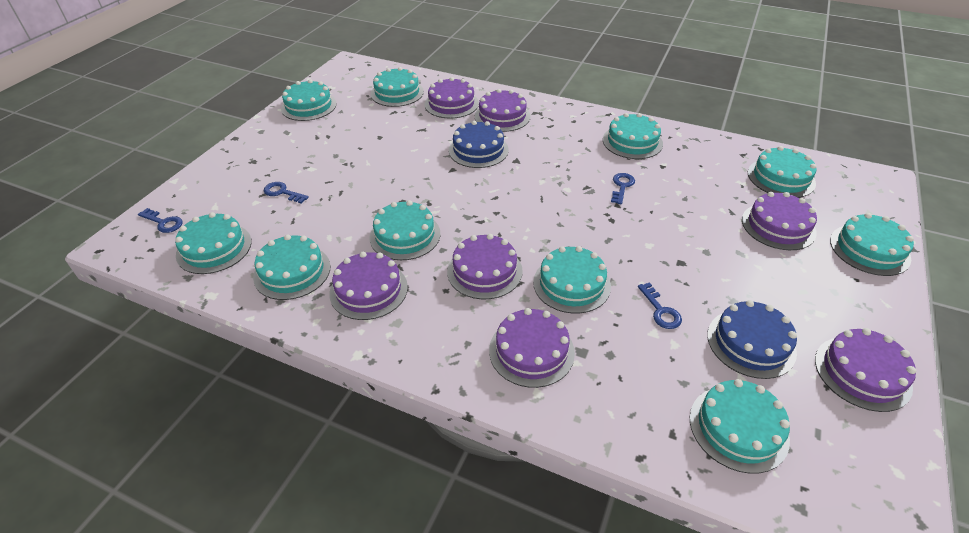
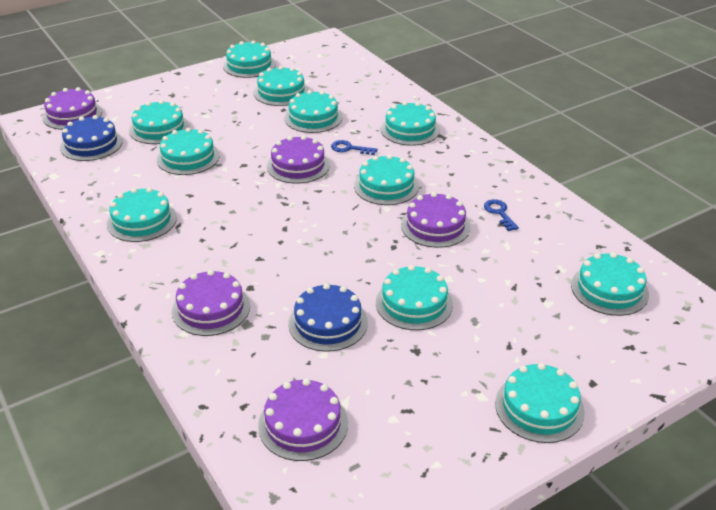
blue key: [138,208,183,233] [264,182,309,204] [611,173,635,204] [638,282,682,329] = 4 -> [331,140,378,155] [484,199,519,231] = 2
purple cake: [329,252,408,320] [425,77,479,119] [447,234,523,299] [475,89,531,132] [489,308,575,388] [742,192,817,250] [815,328,916,412] = 7 -> [43,87,102,130] [172,270,250,336] [258,378,348,461] [267,135,330,184] [401,192,471,248] = 5
turquoise cake: [175,212,252,274] [253,234,330,300] [281,79,336,121] [369,200,440,260] [371,67,424,107] [533,246,611,314] [603,113,663,159] [690,379,790,474] [748,146,817,198] [830,213,914,276] = 10 -> [107,187,177,242] [129,100,189,144] [157,128,220,175] [223,40,276,78] [254,66,309,106] [284,90,343,133] [354,154,419,205] [376,265,453,330] [381,101,440,146] [495,363,585,443] [571,252,649,316] = 11

